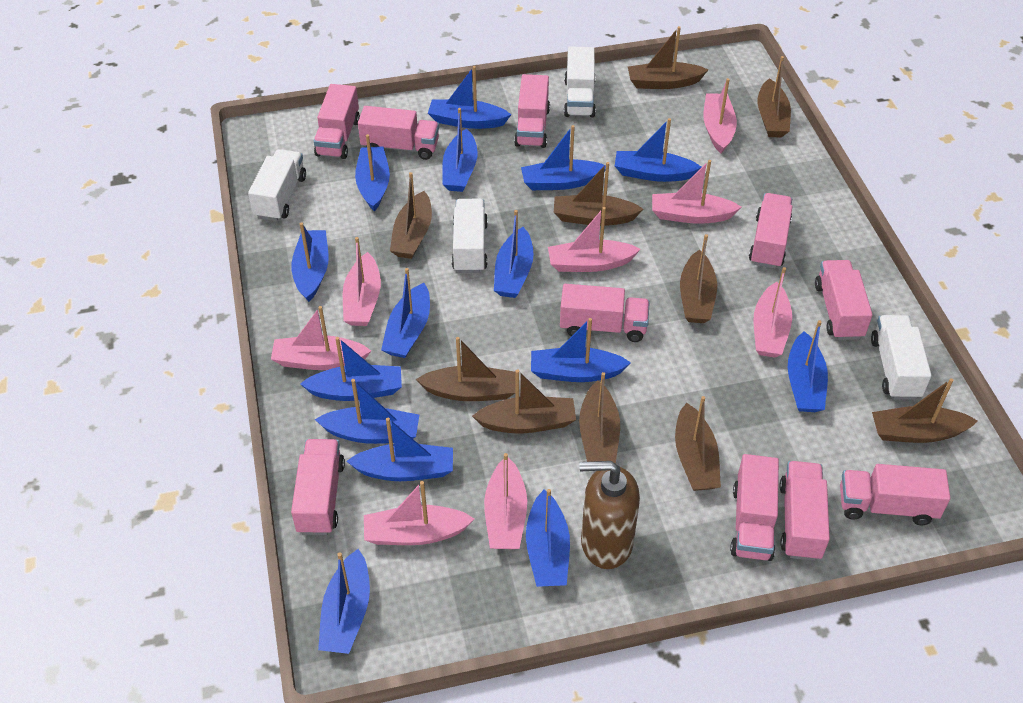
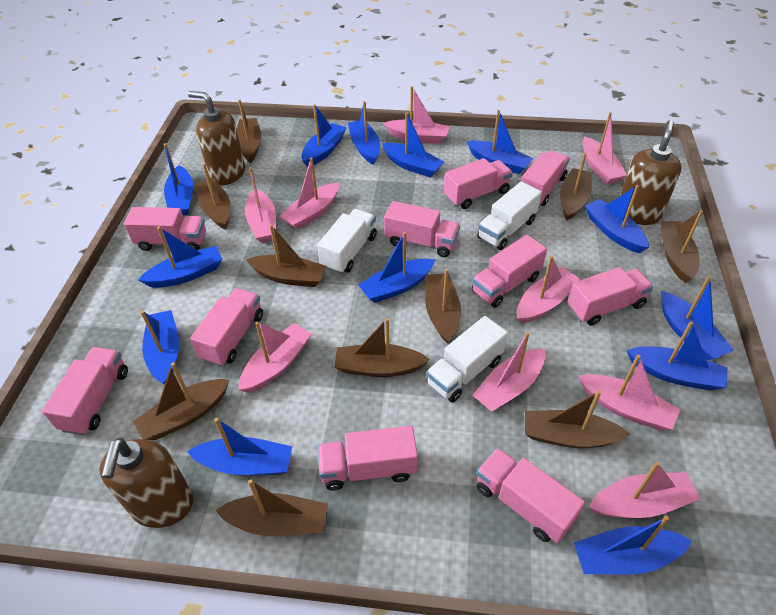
blue boat: [291,222,329,302] [300,337,402,401] [315,379,419,444] [318,549,370,654] [347,418,453,481] [355,134,390,211] [381,268,430,358] [428,66,511,129] [442,108,478,192] [494,210,534,298] [521,125,606,190] [526,489,570,587] [531,318,631,382] [615,118,702,182] [788,320,828,412] = 15 -> [138,227,222,288] [140,310,179,384] [164,143,193,215] [187,418,292,476] [301,104,347,167] [348,101,380,165] [358,232,435,303] [382,112,444,177] [467,110,533,174] [574,516,692,575] [585,185,649,253] [627,321,728,390] [661,276,734,360] = 13
brown soap dispenser: [579,461,640,569] = 1 -> [99,437,194,528] [188,91,245,185] [620,120,682,225] = 3
pink boat: [271,306,371,370] [343,237,381,326] [364,481,474,545] [484,453,527,549] [548,207,641,272] [652,160,742,224] [703,78,737,153] [753,267,792,358] = 8 -> [238,322,312,393] [245,167,276,242] [279,158,339,229] [383,86,450,144] [472,332,546,412] [517,256,580,324] [579,355,680,430] [583,112,627,184] [589,462,701,518] = 9
white truck: [248,149,306,221] [451,199,488,273] [564,47,596,118] [871,315,932,400] = 4 -> [317,209,377,274] [426,316,508,402] [477,181,542,250] = 3

